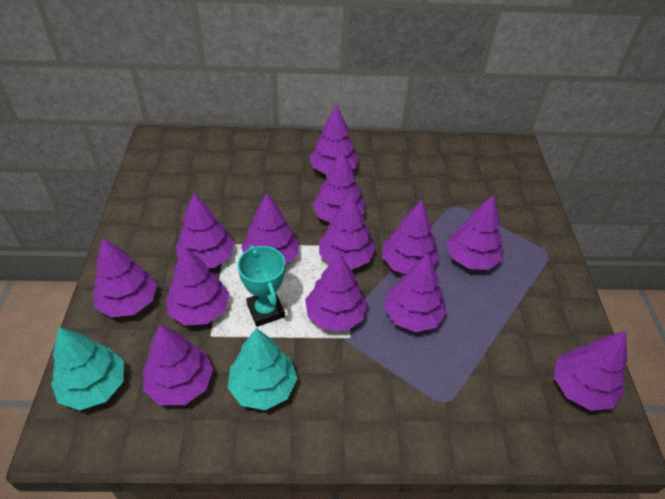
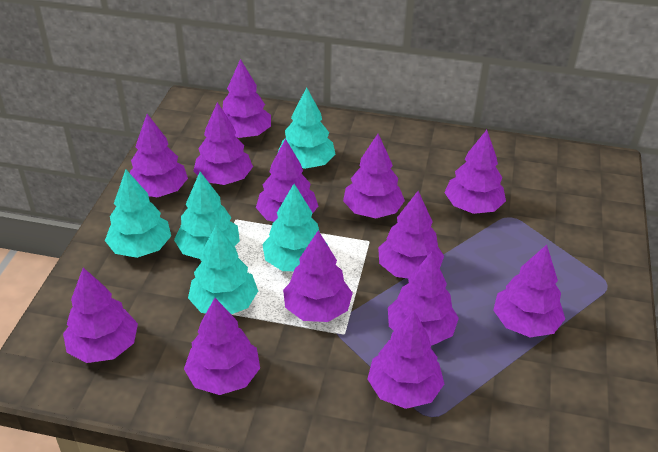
turquoise tree: [51,327,124,410] [227,328,298,410] = 2 -> [105,170,171,258] [174,172,240,259] [188,225,258,314] [262,184,328,271] [278,87,336,169] = 5
turquoise trophy: [237,245,285,327] = 1 -> none = 0

